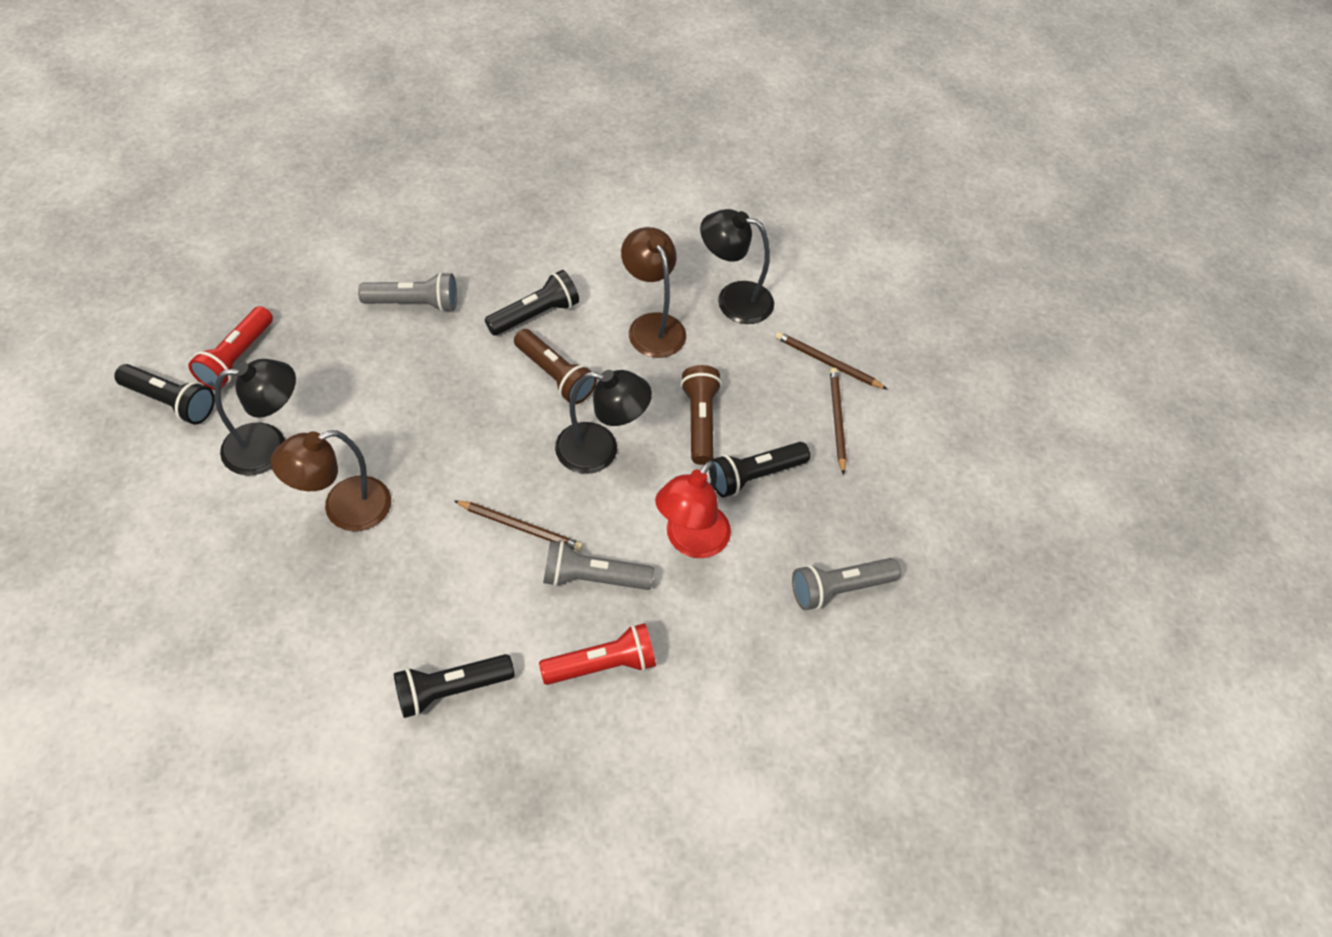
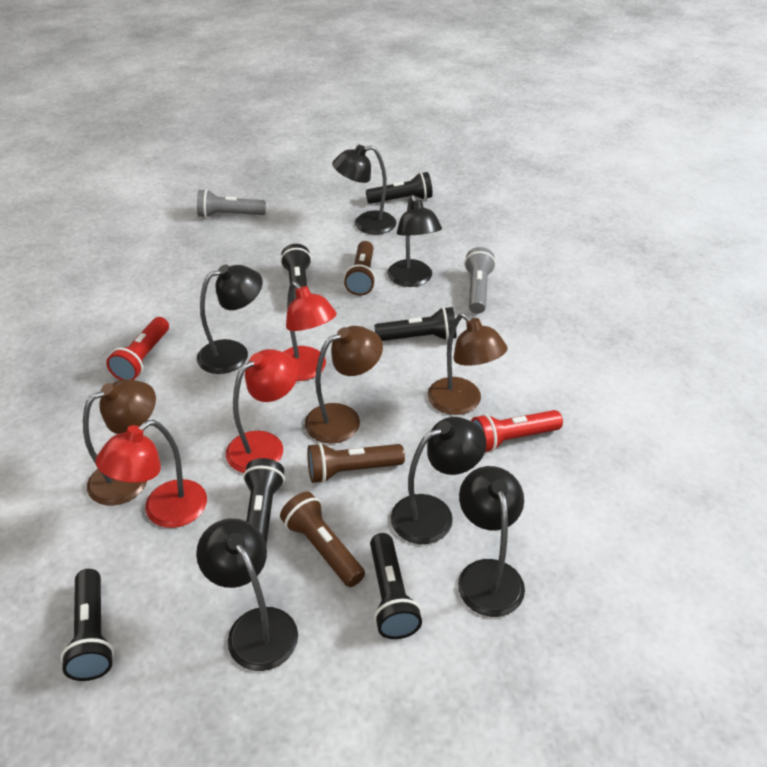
black flashlight: [114,364,215,425] [394,654,514,718] [485,270,579,336] [709,442,810,497] = 4 -> [61,569,114,681] [243,458,285,545] [280,244,312,301] [366,172,433,204] [370,533,422,639] [374,307,456,341] = 6
black lamp: [214,359,296,476] [555,370,652,474] [700,209,774,324] = 3 -> [196,518,298,671] [197,265,263,374] [332,145,396,235] [387,195,442,287] [391,417,486,544] [458,466,525,617] = 6
brown flashlight: [514,329,597,404] [680,365,722,465] = 2 -> [280,492,365,587] [307,443,405,483] [344,241,376,296] = 3
brown lamp: [271,430,391,531] [621,227,686,358] = 2 -> [83,379,156,506] [305,326,383,444] [428,313,508,415] = 3
brown pencil: [454,500,583,551] [775,332,887,389] [830,367,847,475] = 3 -> none = 0
grey flashlight: [358,272,457,312] [543,541,654,590] [792,558,901,610] = 3 -> [197,189,266,218] [464,247,496,314] = 2
red lamp: [655,460,731,558] = 1 -> [96,420,207,528] [226,349,299,473] [283,281,337,381] = 3

